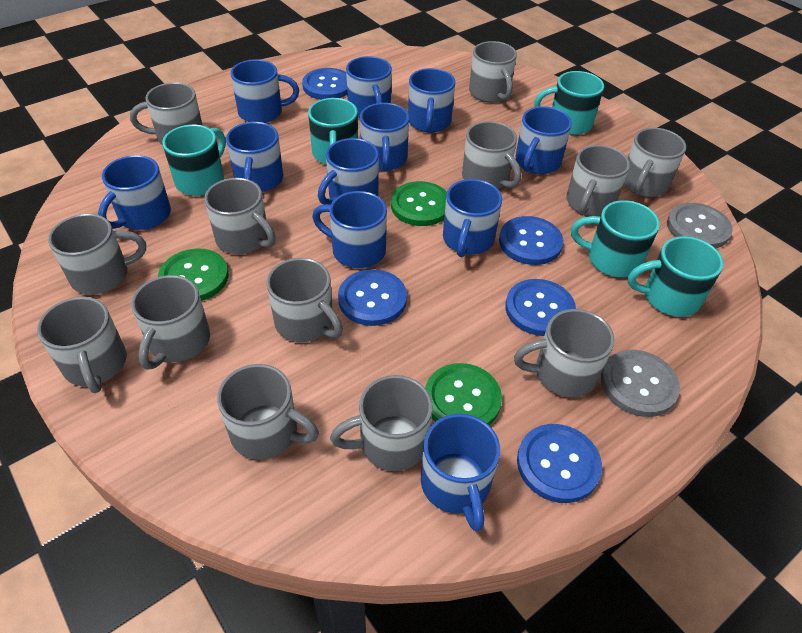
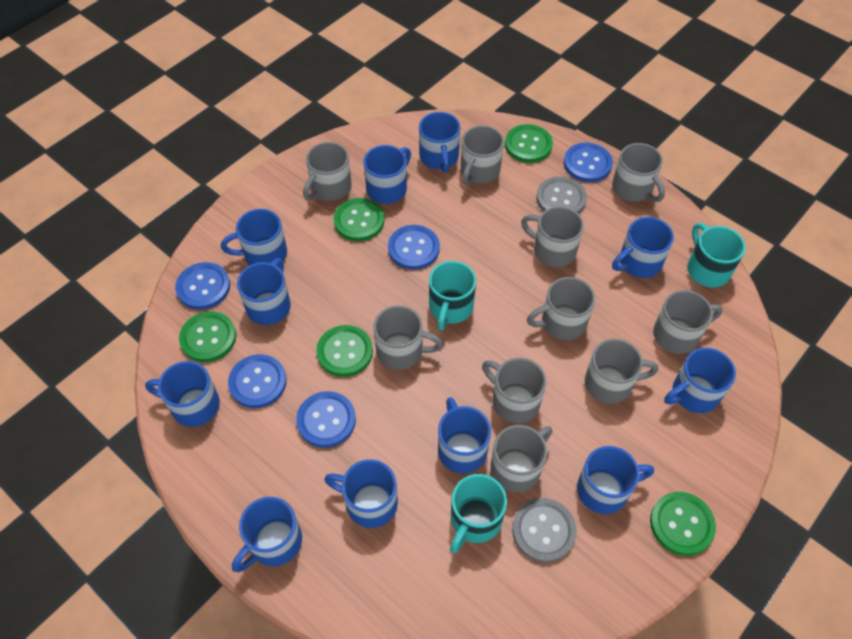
green button: [158,248,229,301] [391,181,447,226] [425,363,502,425] = 3 -> [179,312,236,362] [316,325,373,377] [334,198,384,241] [505,124,553,163] [650,492,716,556] = 5
grey mug: [37,297,127,393] [48,214,146,295] [130,82,203,145] [131,275,210,370] [204,178,276,254] [217,364,319,460] [266,258,343,342] [330,375,433,471] [462,121,521,189] [469,41,517,102] [514,309,614,398] [567,145,630,216] [624,128,686,197] = 13 -> [303,142,352,201] [373,305,443,370] [461,125,504,185] [482,358,547,423] [491,425,553,493] [521,206,584,267] [527,277,595,340] [585,339,658,404] [612,143,665,202] [653,290,723,354] = 10
turquoise mug: [162,124,226,196] [308,98,358,165] [534,71,604,135] [571,200,660,277] [628,236,724,317] = 5 -> [429,261,476,331] [450,474,507,553] [687,223,746,287] = 3

